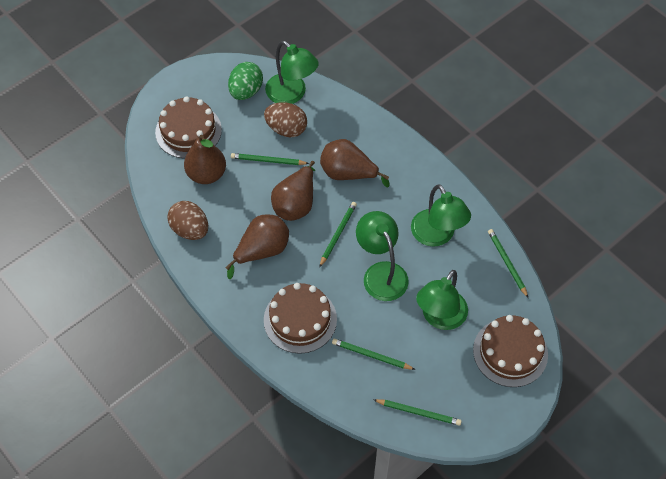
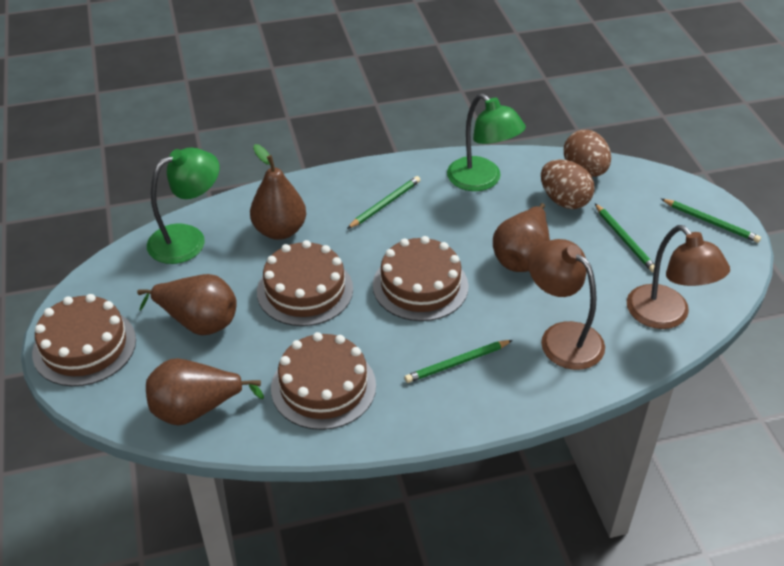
brown cake: [155,96,222,158] [264,283,337,354] [473,315,548,387] = 3 -> [32,294,136,386] [257,240,353,326] [271,332,376,430] [373,236,469,321] = 4
brown lamp: none = 0 -> [528,239,605,370] [627,225,730,329] = 2
green egg: [228,62,263,100] = 1 -> none = 0
green lamp: [265,41,319,104] [356,211,409,301] [411,184,471,247] [416,270,468,330] = 4 -> [147,147,219,264] [447,94,526,191] = 2
green pencil: [231,153,309,165] [319,202,357,267] [332,339,416,370] [373,399,462,426] [488,229,528,298] = 5 -> [347,176,420,229] [404,340,513,383] [595,204,655,272] [661,199,761,243] = 4

